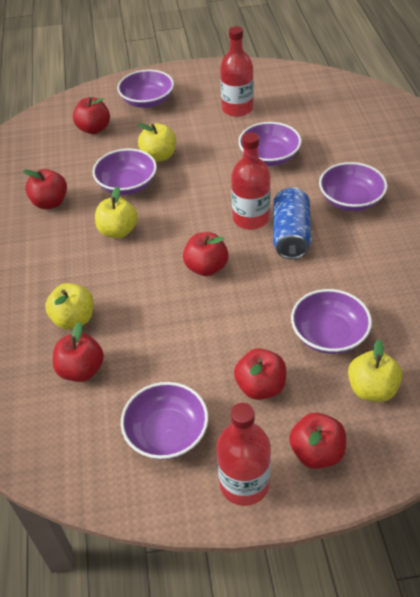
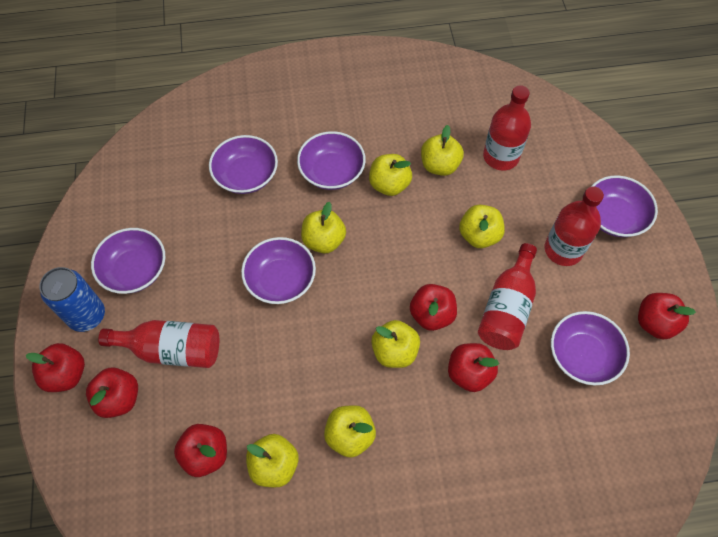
red bottle: [217,403,271,506] [220,26,254,117] [231,132,271,230] = 3 -> [98,320,219,368] [478,243,537,350] [483,85,531,170] [545,186,604,266] = 4
yellow apple: [45,283,93,329] [95,186,138,238] [138,123,176,162] [348,339,402,402] = 4 -> [246,434,299,488] [301,202,346,254] [324,405,376,458] [369,154,412,196] [371,320,420,368] [421,125,464,176] [459,205,505,248] = 7

